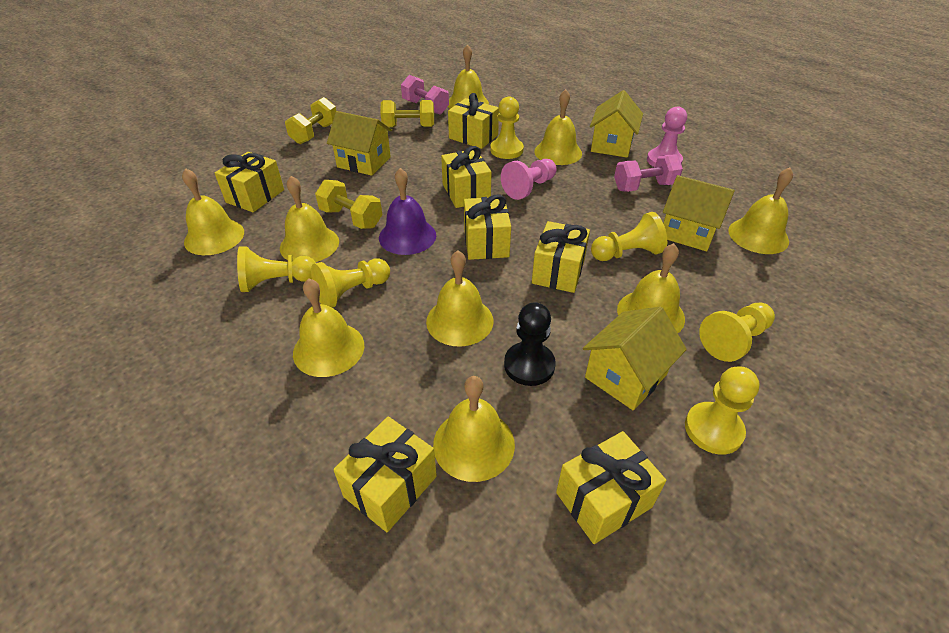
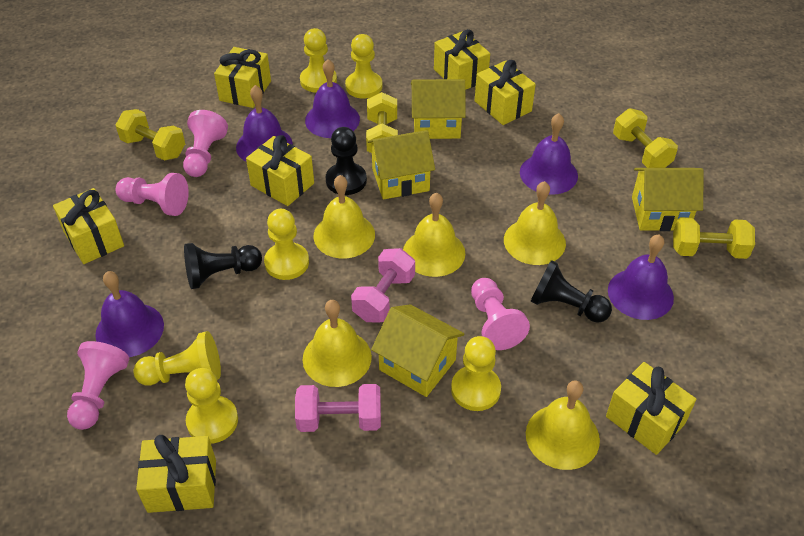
black pawn: [504,302,556,386] = 1 -> [184,243,262,289] [326,127,367,195] [530,260,612,323] = 3
pink pawn: [501,159,556,200] [647,107,687,167] = 2 -> [67,341,129,430] [116,173,189,216] [183,110,228,177] [471,278,530,350] = 4
purple bell: [379,168,436,255] = 1 -> [95,271,164,357] [236,85,293,162] [305,59,360,138] [520,113,578,195] [608,234,674,320] = 5
yellow bell: [182,168,244,255] [280,176,339,262] [293,278,364,377] [426,251,493,346] [433,376,515,482] [448,44,489,109] [534,89,582,165] [617,243,685,333] [728,167,793,254] = 9 -> [303,300,372,387] [314,175,375,258] [403,192,465,277] [504,181,566,265] [526,380,600,470] = 5
yellow dumbbell: [285,97,336,144] [315,180,382,229] [380,100,434,127] = 3 -> [116,109,185,161] [366,92,398,153] [613,108,678,168] [673,217,755,259] = 4

